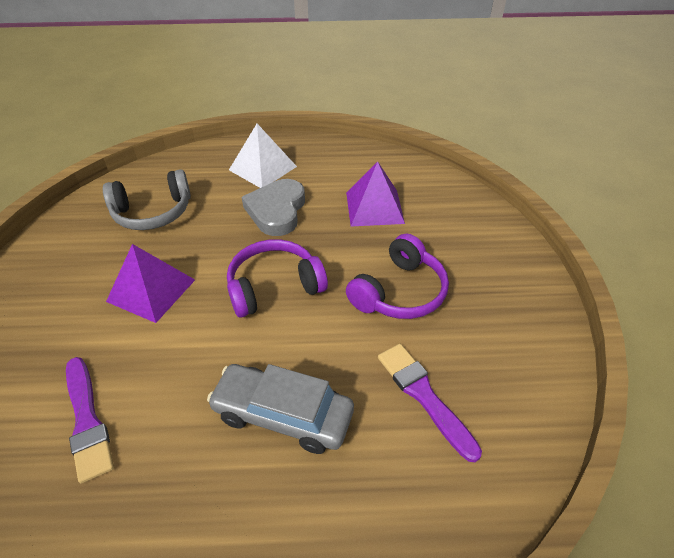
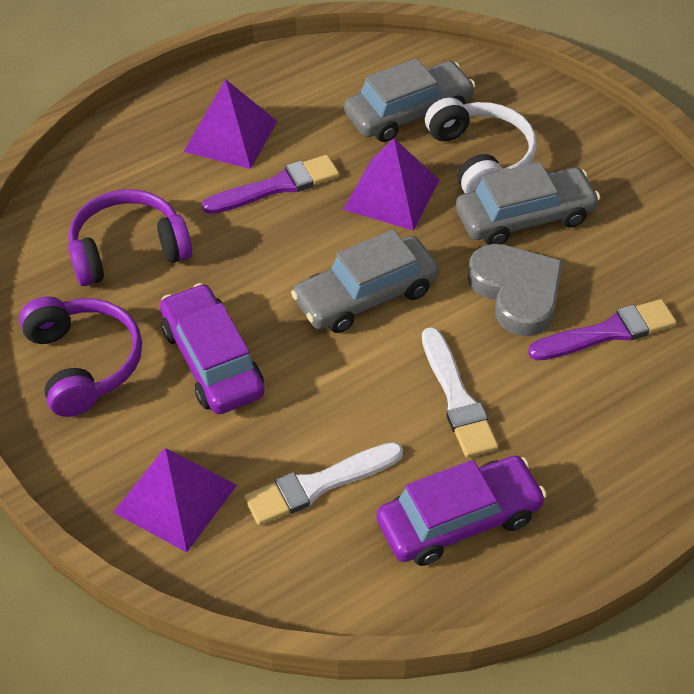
grey car: [207,364,354,454] = 1 -> [291,229,439,333] [344,58,476,142] [456,162,600,245] = 3
grey headphones: [103,169,191,230] = 1 -> none = 0
purple car: none = 0 -> [160,283,264,414] [377,456,547,566] = 2
purple pyramid: [106,244,195,323] [346,161,405,227] = 2 -> [113,448,237,552] [183,79,277,169] [343,138,439,231] = 3
white brush: none = 0 -> [244,442,403,525] [422,327,499,458] = 2
white headphones: none = 0 -> [425,97,537,193] = 1
white pyramid: [229,124,297,188] = 1 -> none = 0

